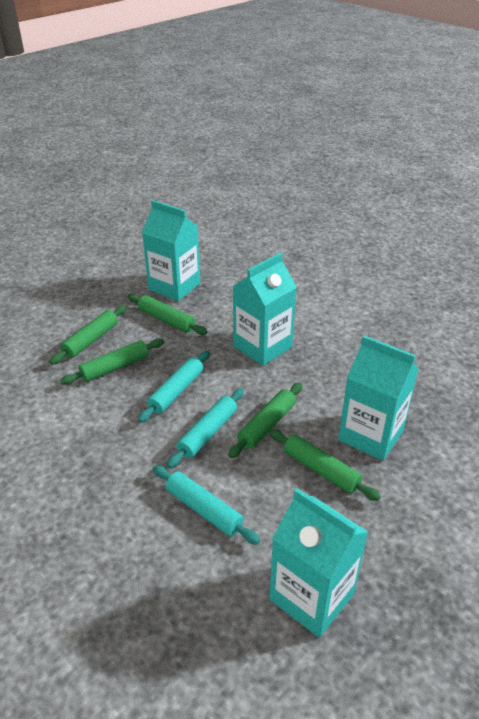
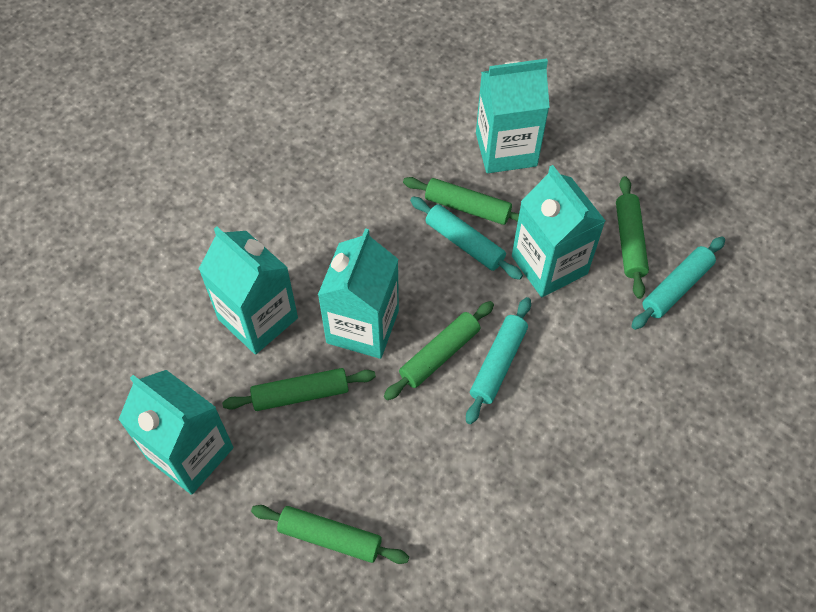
turquoise carton: [142,200,200,301] [233,252,297,366] [269,488,368,638] [338,336,419,461] = 4 -> [118,370,234,495] [199,226,298,354] [318,228,399,359] [476,59,550,173] [512,165,605,297] = 5

